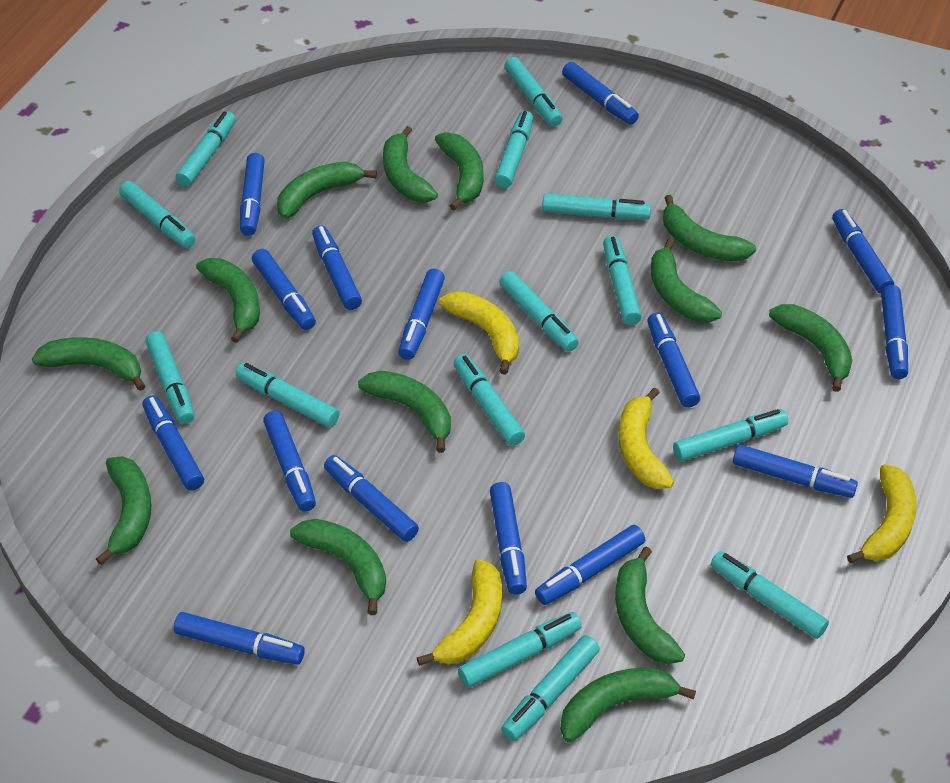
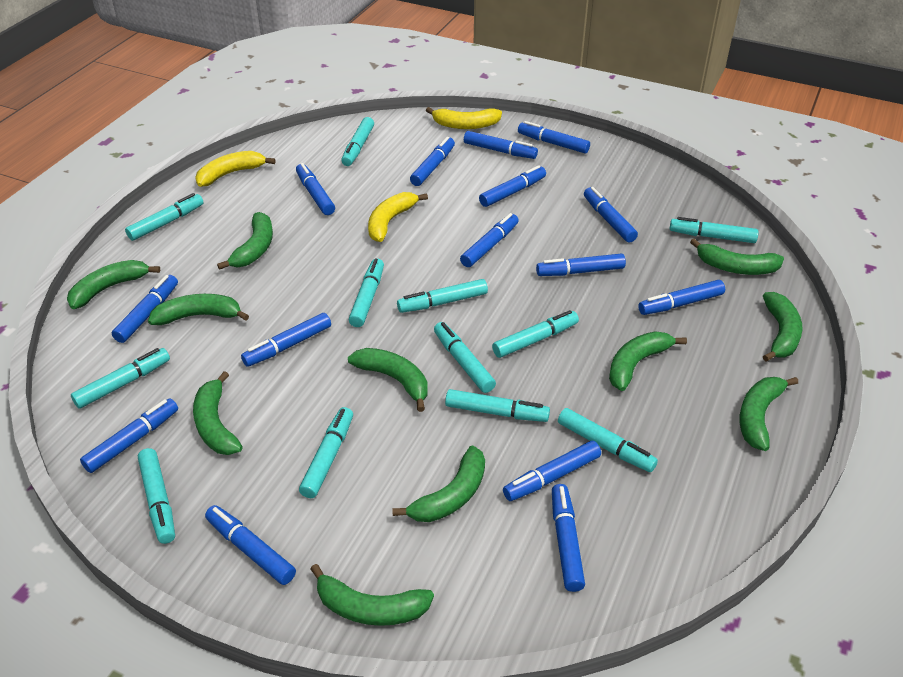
green banana: [32,337,145,391] [96,456,151,565] [196,258,260,343] [277,162,377,219] [290,519,386,615] [358,371,451,453] [383,126,438,202] [435,132,483,211] [560,668,696,743] [615,547,685,664] [651,238,722,323] [663,195,756,262] [769,304,852,392] = 13 -> [67,260,160,309] [148,294,249,325] [193,371,243,455] [217,212,273,270] [311,564,434,626] [348,348,428,412] [392,445,485,522] [609,331,687,391] [690,238,784,275] [740,377,798,451] [763,292,802,362] = 11
turquoise marker: [119,181,195,248] [145,331,194,424] [175,111,236,187] [235,362,339,428] [454,354,525,446] [458,612,582,688] [494,111,533,188] [499,271,579,352] [501,635,600,741] [504,57,563,126] [542,193,651,219] [603,236,642,325] [673,409,788,462] [711,551,829,639] = 14 -> [71,348,170,409] [125,193,204,241] [138,448,175,544] [299,407,353,498] [341,117,374,166] [349,258,384,327] [397,279,488,313] [434,322,496,393] [445,389,550,422] [492,310,579,358] [558,408,658,472] [670,217,759,243] = 12
yellow banana: [417,559,502,666] [439,291,519,375] [619,387,674,489] [847,464,917,563] = 4 -> [195,151,275,187] [368,192,428,242] [426,107,502,129] = 3

